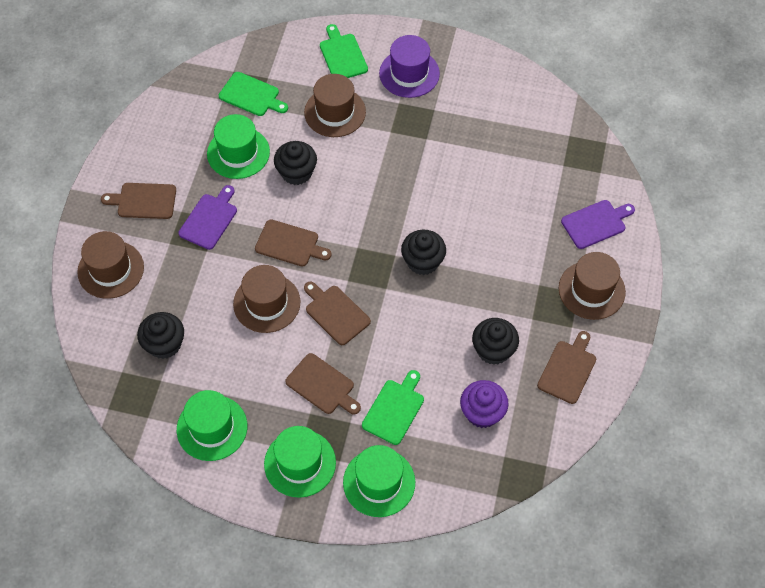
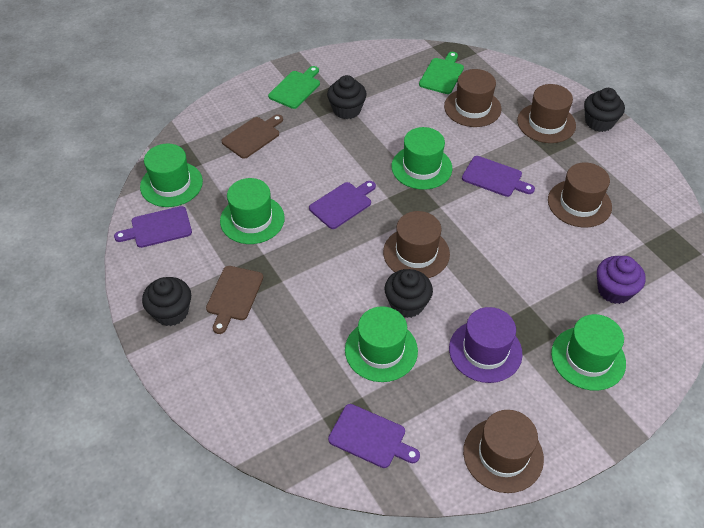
brown cutting board: [101,183,176,219] [255,219,332,267] [285,353,361,414] [304,282,371,345] [537,331,596,404] = 5 -> [206,266,263,334] [221,114,283,159] = 2
brown hat: [77,231,144,299] [233,265,300,333] [304,74,366,137] [559,252,626,320] = 4 -> [383,211,450,278] [444,69,502,127] [463,410,544,493] [517,84,576,143] [548,162,612,228] = 5
green cutting board: [219,72,288,116] [320,24,368,78] [362,370,424,445] = 3 -> [268,66,320,109] [419,52,464,94] = 2
green hat: [177,390,247,461] [207,114,270,179] [264,426,336,498] [343,445,415,517] = 4 -> [140,144,203,207] [220,178,285,244] [345,306,418,382] [391,127,452,190] [551,314,626,391] = 5
purple cutting board: [179,185,237,250] [561,200,635,249] = 2 -> [114,206,192,248] [309,181,376,229] [328,404,420,468] [462,156,535,197] = 4

